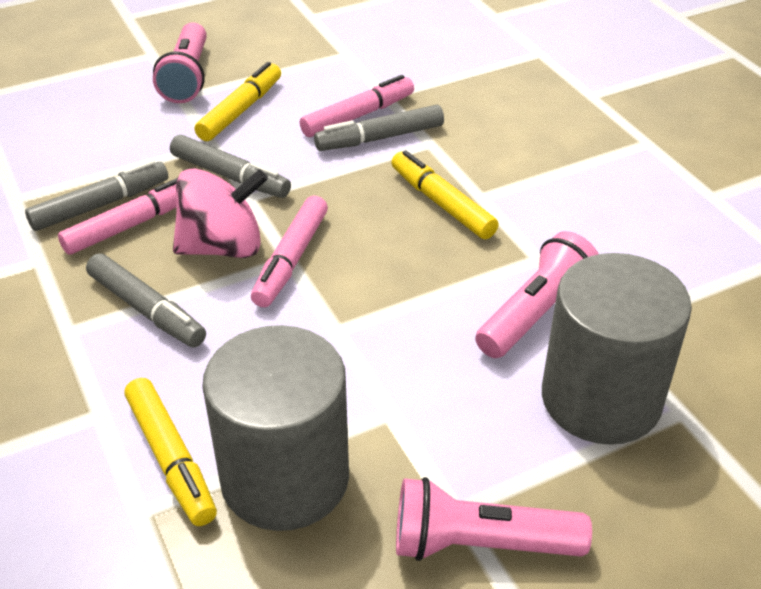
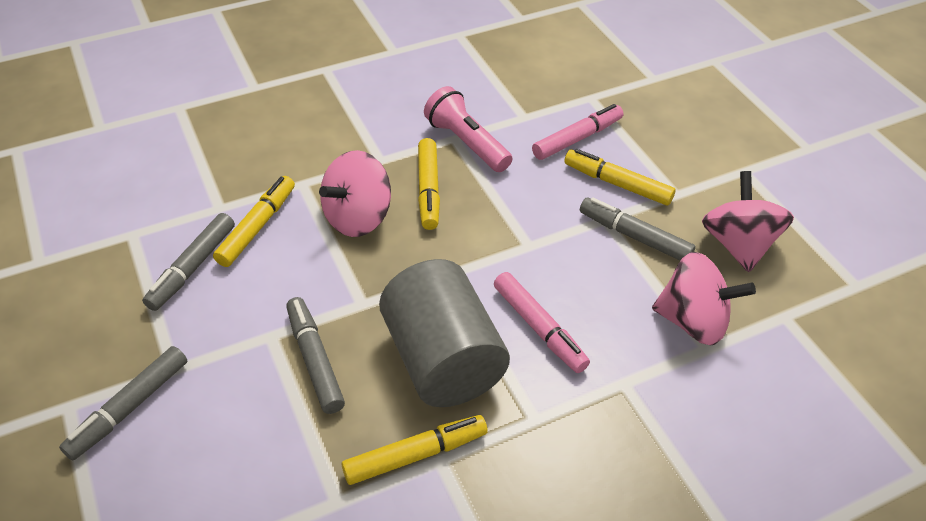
grey cylinder: [202,325,349,531] [542,253,692,445] = 2 -> [379,259,510,407] = 1
pink flashlight: [153,22,207,103] [396,477,592,561] [475,231,599,358] = 3 -> [424,86,513,172] = 1
pink marker: [58,178,178,255] [251,196,328,307] [300,75,414,137] = 3 -> [494,272,590,373] [532,104,623,160] = 2
pink spinning top: [173,168,268,258] = 1 -> [319,150,391,237] [652,252,756,345] [702,171,794,272] = 3
yellow marker: [124,378,217,526] [195,62,281,141] [391,150,499,239] = 3 -> [213,176,295,267] [342,415,488,485] [418,138,440,230] [564,149,675,206] = 4

